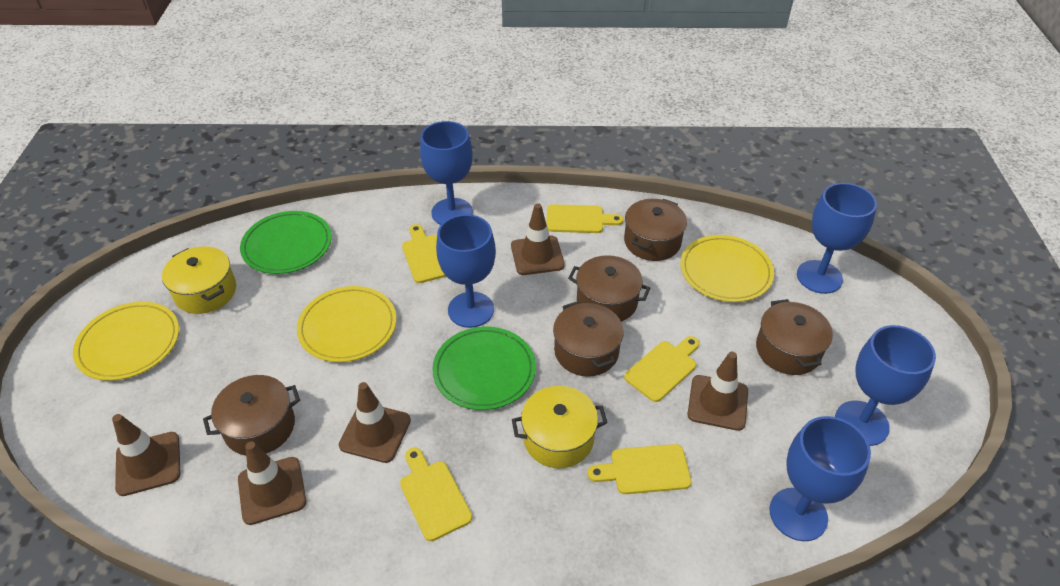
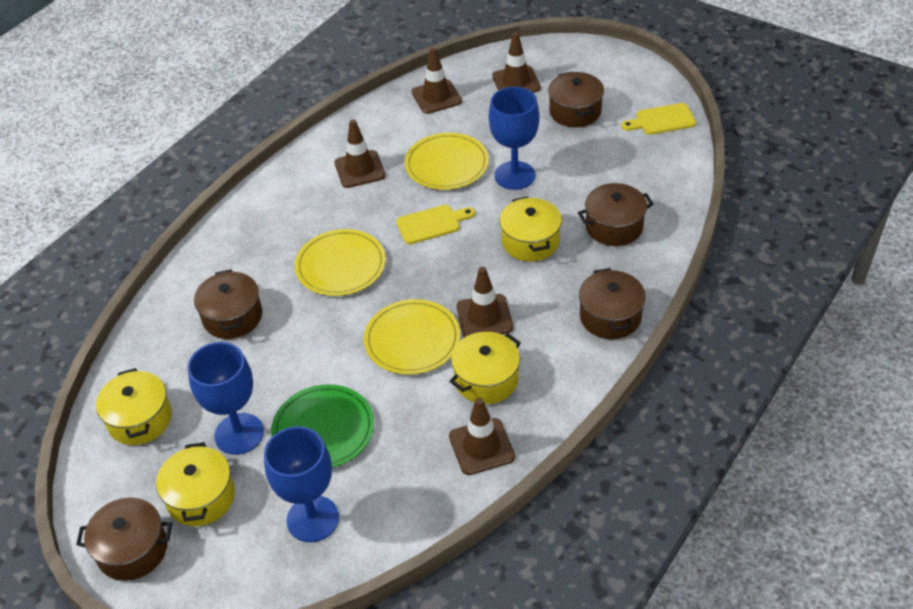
blue goblet: [420,121,473,225] [436,214,496,328] [769,416,871,541] [797,183,877,294] [835,325,936,446] = 5 -> [188,342,264,455] [264,426,339,542] [489,87,540,190] = 3
green plate: [240,211,332,274] [432,327,536,410] = 2 -> [271,384,374,468] = 1
yellow cutting board: [400,447,472,541] [402,224,446,283] [546,204,624,233] [587,444,691,494] [624,336,699,402] = 5 -> [396,205,475,244] [621,103,696,135] = 2
yellow pot: [162,246,236,314] [512,386,607,468] = 2 -> [96,368,172,445] [156,442,235,526] [449,332,521,404] [500,196,562,261] = 4

